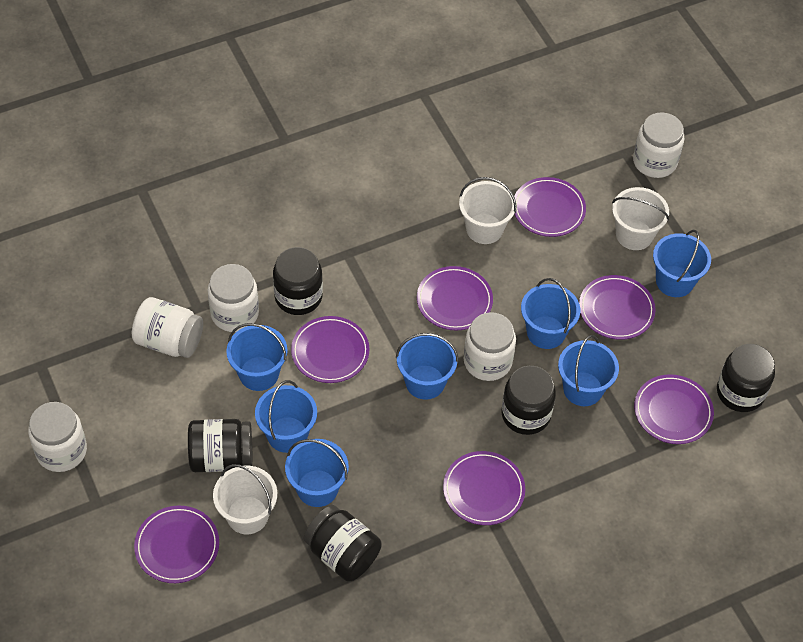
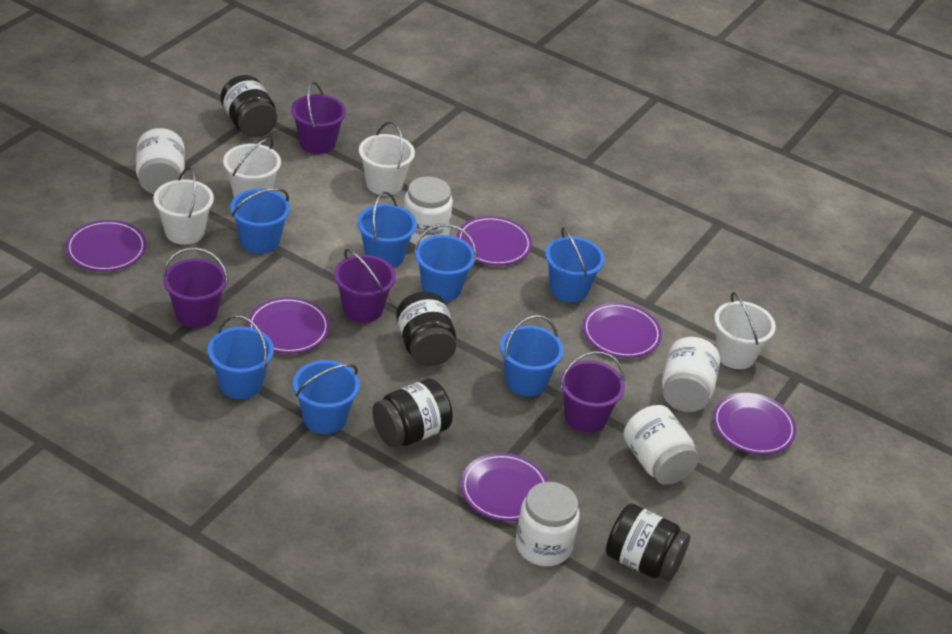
black jar: [188,419,252,472] [273,247,323,315] [304,505,382,582] [501,366,556,435] [717,344,775,412] = 5 -> [220,75,277,138] [372,379,453,448] [396,291,456,366] [606,504,690,581] = 4
purple bucket: none = 0 -> [163,247,228,328] [291,81,346,154] [334,249,396,323] [560,351,625,433] = 4
purple plate: [134,506,219,583] [291,316,370,383] [417,266,493,331] [443,451,525,525] [514,177,586,237] [579,275,656,340] [634,374,714,444] = 7 -> [66,220,146,272] [247,297,330,354] [457,216,532,266] [461,453,548,521] [583,302,662,358] [713,393,797,455] = 6
white bucket: [213,464,277,534] [459,177,517,244] [612,187,669,250] = 3 -> [153,167,214,245] [223,138,281,198] [359,121,415,196] [714,292,776,369] = 4

